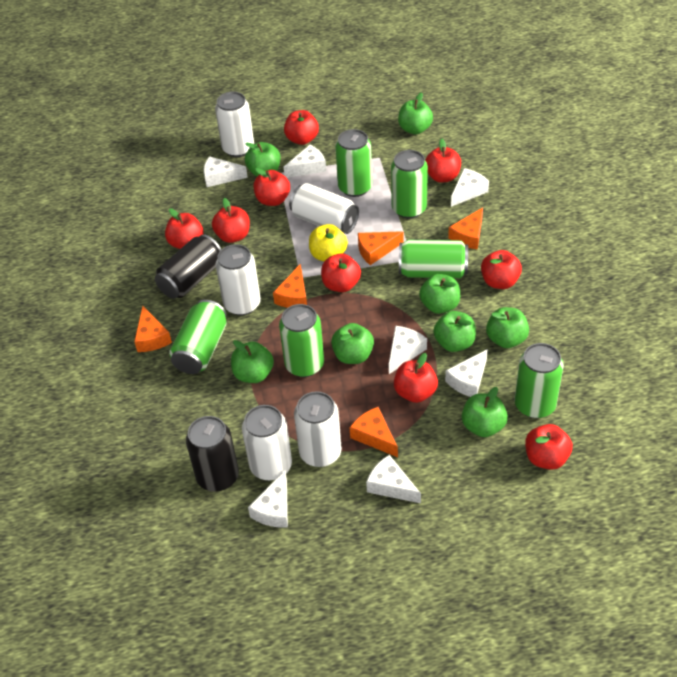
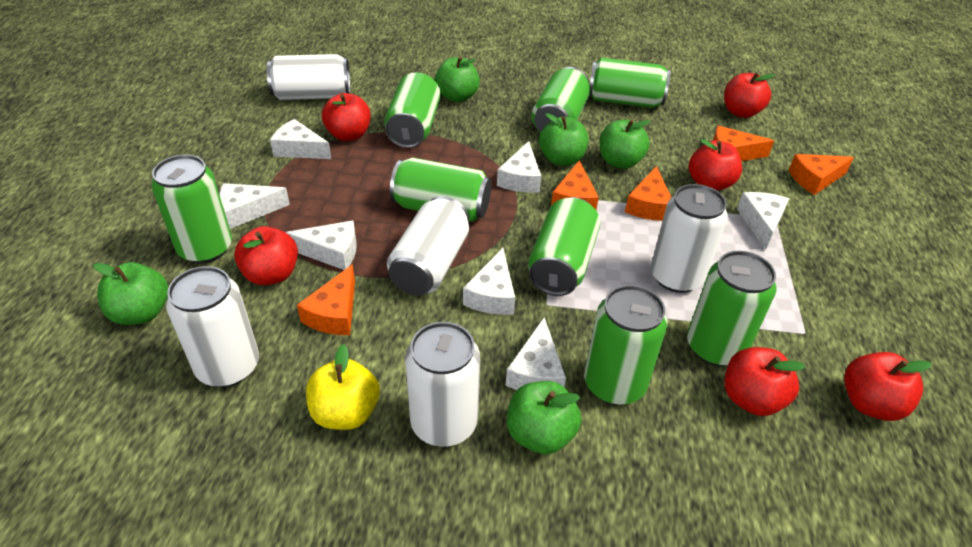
black can: [155,234,221,299] [186,416,239,492] = 2 -> none = 0
green apple: [231,340,274,383] [245,142,281,176] [331,323,374,364] [398,92,433,134] [419,274,460,314] [433,311,476,352] [462,387,508,437] [486,307,529,348] = 8 -> [93,262,168,325] [435,57,480,102] [507,381,581,454] [539,113,588,166] [599,120,650,169] = 5
green can: [169,300,227,374] [279,304,324,377] [335,129,372,197] [391,150,428,219] [399,240,468,278] [514,343,564,418] = 6 -> [151,155,232,264] [384,72,441,148] [390,157,491,222] [528,197,600,296] [532,67,590,132] [584,285,668,405] [590,58,670,108] [687,251,777,366] = 8
red apple: [165,208,203,249] [212,198,250,243] [254,168,290,206] [284,110,319,145] [321,253,361,292] [394,353,438,403] [425,139,461,183] [481,250,522,289] [525,424,573,470] = 9 -> [234,226,298,285] [322,93,371,141] [689,139,742,190] [724,72,774,118] [725,347,805,416] [844,352,932,421] = 6

